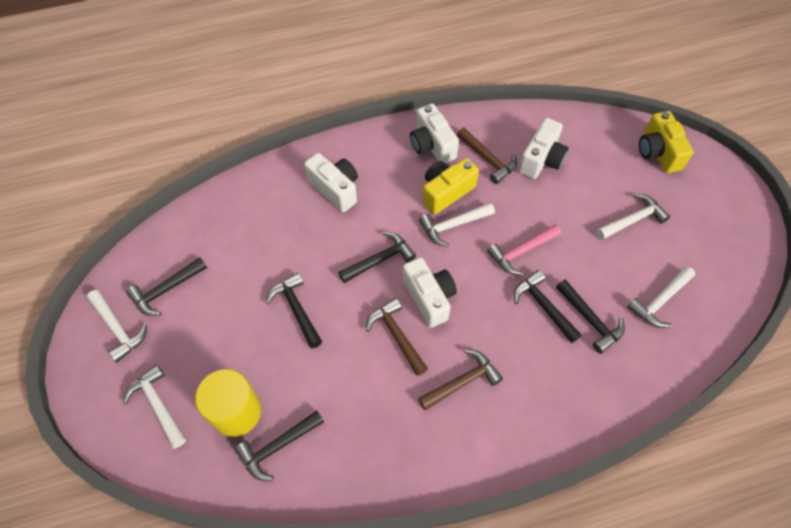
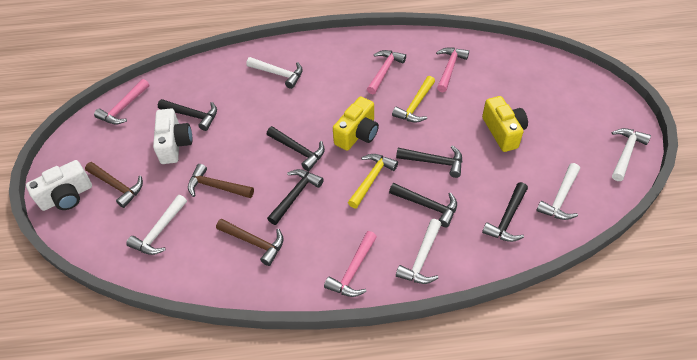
pink hammer: [487,224,562,275] = 1 -> [94,79,150,125] [324,231,377,297] [367,50,406,94] [436,47,469,92] = 4
white camera: [304,153,358,212] [403,257,457,328] [410,104,459,163] [519,118,569,179] = 4 -> [26,160,92,211] [153,109,192,164] = 2
yellow cylinder: [195,369,261,437] = 1 -> none = 0
yellow hammer: none = 0 -> [348,154,398,208] [392,76,435,122] = 2

